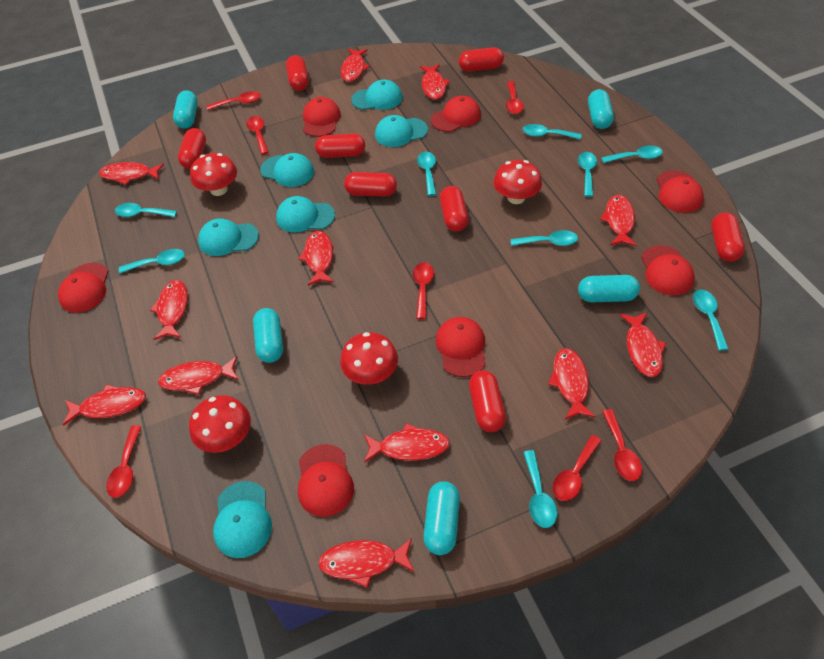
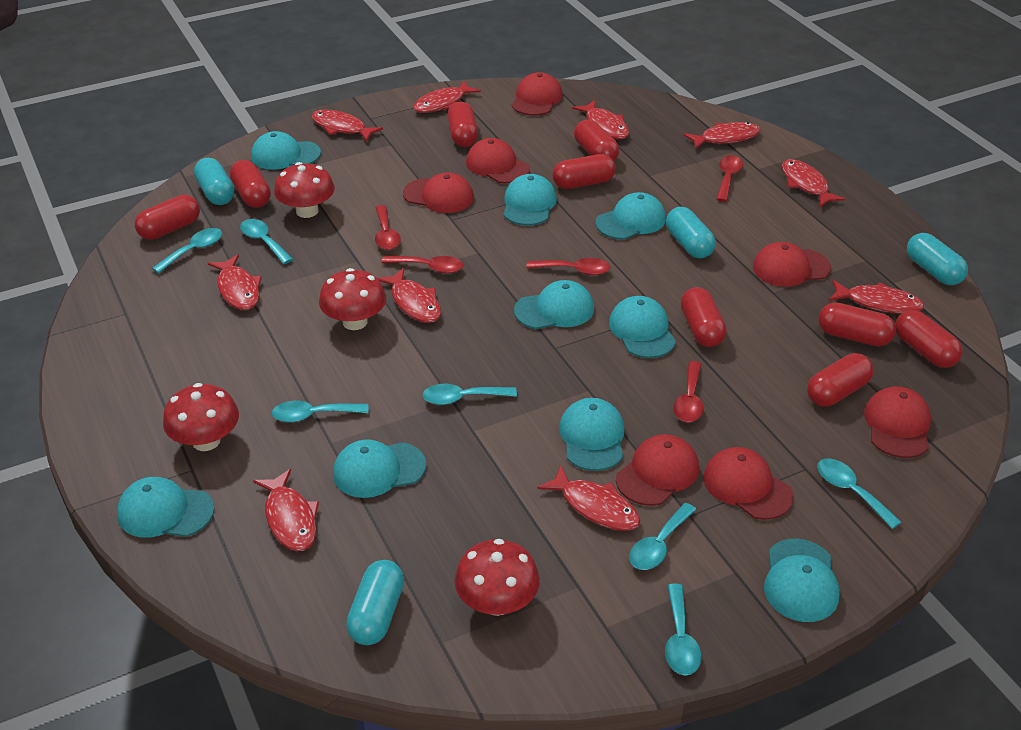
red capsule: [178,128,206,169] [286,55,309,91] [315,133,365,158] [344,172,397,197] [440,186,469,232] [459,47,504,72] [469,370,506,432] [711,213,745,262] = 8 -> [135,195,200,240] [230,160,271,208] [448,102,478,147] [553,154,616,189] [574,120,619,161] [681,287,727,347] [807,353,874,407] [818,302,896,346] [895,310,963,368] = 9
red fish: [63,384,146,426] [99,162,164,185] [150,280,188,340] [158,356,239,395] [298,231,334,286] [318,538,414,588] [341,49,370,82] [364,423,450,463] [420,64,450,100] [548,348,596,420] [600,195,637,246] [619,312,666,377] = 12 -> [208,255,262,310] [253,469,319,551] [312,110,383,142] [378,268,441,323] [413,80,481,113] [537,465,640,531] [572,100,629,139] [684,122,761,149] [782,159,845,207] [829,280,925,314] = 10
red spoon: [106,425,142,498] [207,91,261,110] [246,116,269,155] [413,262,434,319] [506,81,524,114] [552,435,602,501] [602,409,642,481] = 7 -> [375,205,401,250] [381,256,463,274] [526,258,611,275] [674,361,704,422] [716,155,743,202] = 5
turquoise cap: [198,219,259,256] [213,481,272,558] [260,153,314,187] [276,196,335,233] [351,80,403,110] [375,115,428,147] = 6 -> [117,477,215,538] [251,131,321,170] [333,439,426,498] [503,174,557,226] [514,280,594,329] [559,398,624,471] [596,192,666,240] [609,296,676,358] [764,539,840,622] = 9
turquoise capsule: [173,90,198,129] [253,308,283,363] [423,481,460,555] [578,275,640,302] [588,89,614,129] = 5 -> [194,158,234,205] [346,560,404,645] [666,207,716,258] [907,233,968,285] = 4
turquoise spoon: [115,203,177,217] [119,249,185,273] [417,152,436,196] [510,230,578,246] [523,124,582,140] [523,450,557,528] [578,152,597,197] [601,145,663,163] [693,290,729,351] = 9 -> [152,228,222,273] [240,219,293,264] [272,401,369,422] [422,384,517,405] [629,503,697,570] [665,584,701,676] [817,458,902,529] = 7

